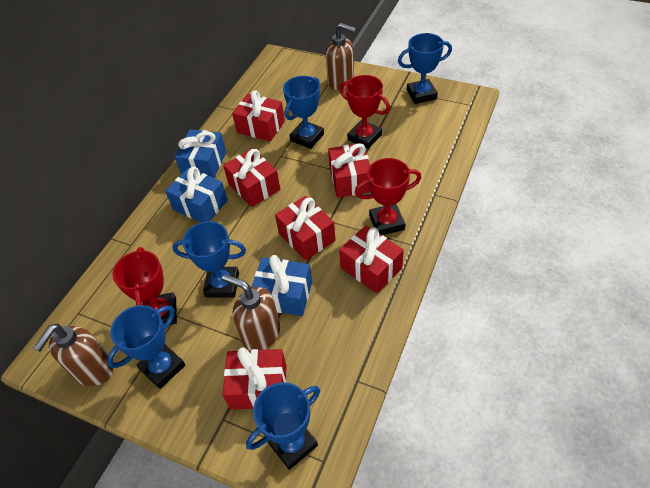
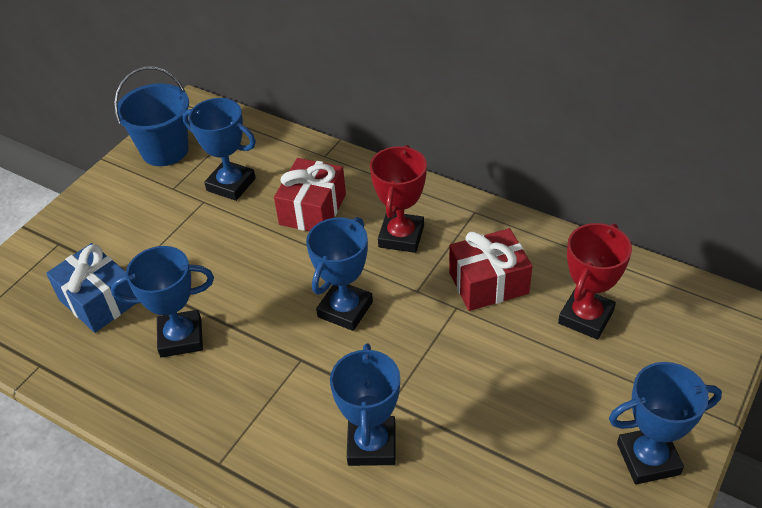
blue bucket: none = 0 -> [114,67,189,166] = 1
blue gift: [165,167,228,222] [175,129,226,178] [251,255,312,316] = 3 -> [46,243,136,333] = 1
brown soap dispenser: [33,324,114,386] [222,274,280,350] [326,23,356,90] = 3 -> none = 0
red gift: [223,148,280,207] [223,348,286,410] [232,90,285,141] [275,196,336,260] [328,143,370,198] [339,225,404,293] = 6 -> [274,158,346,231] [449,228,532,311] = 2
red trophy: [112,247,177,325] [339,75,390,149] [355,158,421,235] = 3 -> [370,145,427,253] [558,223,632,340] = 2

